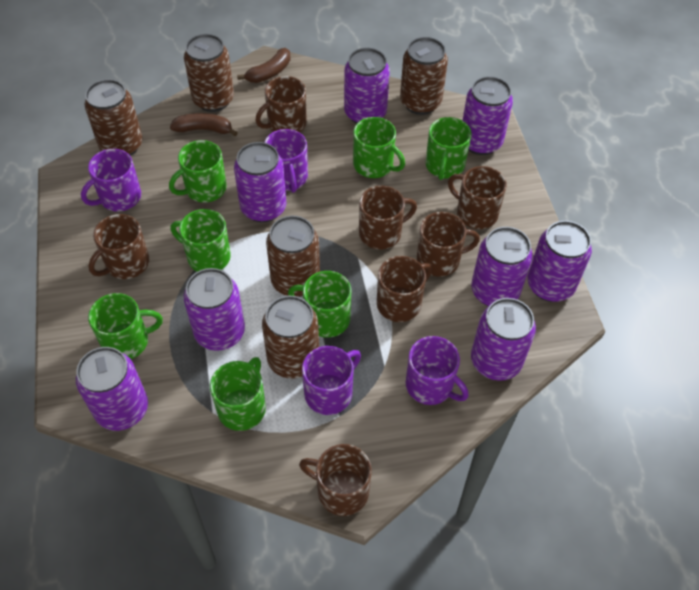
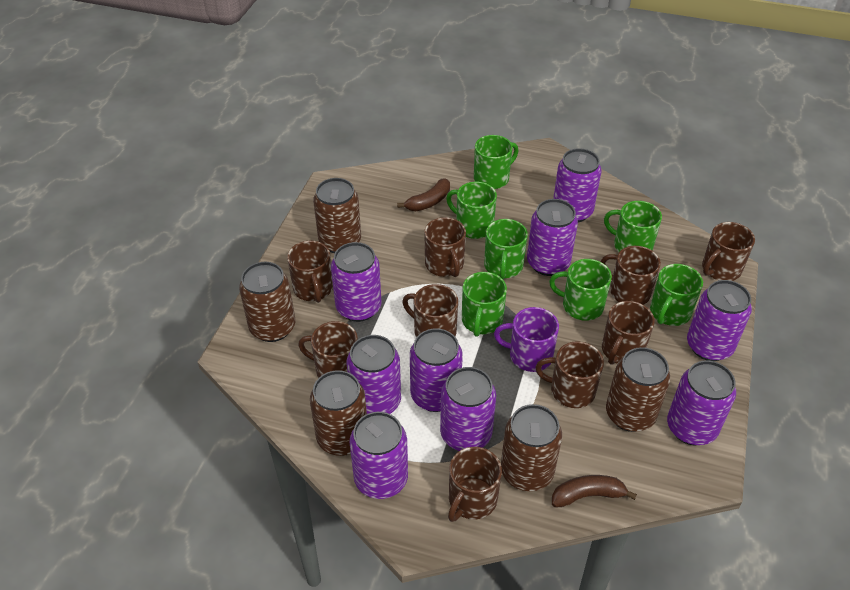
brown mug: [88,214,149,279] [255,76,307,132] [299,444,372,516] [359,186,417,250] [377,256,432,322] [417,212,480,277] [448,166,507,229] = 7 -> [287,241,333,303] [298,321,358,378] [402,284,458,337] [424,217,466,277] [448,447,502,522] [535,341,604,408] [601,246,661,305] [602,301,655,365] [702,222,755,281] = 9
purple can: [76,347,148,431] [184,268,245,351] [234,142,286,222] [344,48,390,124] [462,76,513,155] [471,227,533,306] [471,298,536,381] [527,221,592,302] = 8 -> [331,242,381,322] [347,335,401,414] [350,412,408,499] [410,328,463,412] [440,367,496,451] [527,199,578,276] [553,148,602,222] [667,361,736,445] [687,280,752,361] = 9
purple mug: [81,149,141,212] [264,129,308,193] [302,346,361,415] [406,336,469,405] = 4 -> [494,307,559,372] = 1

